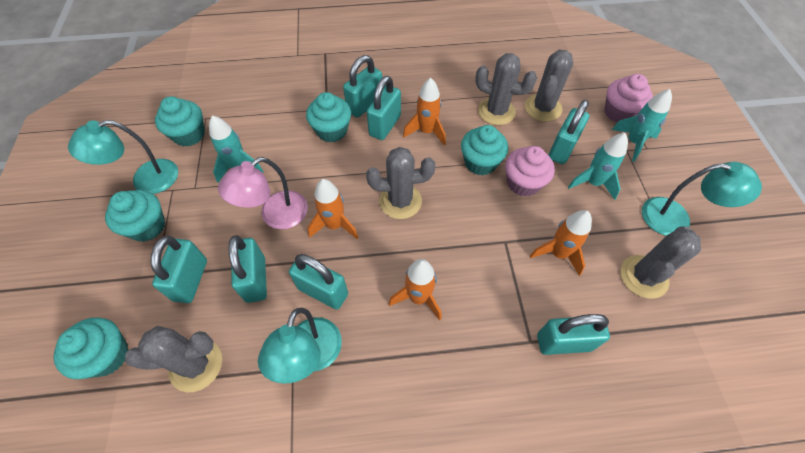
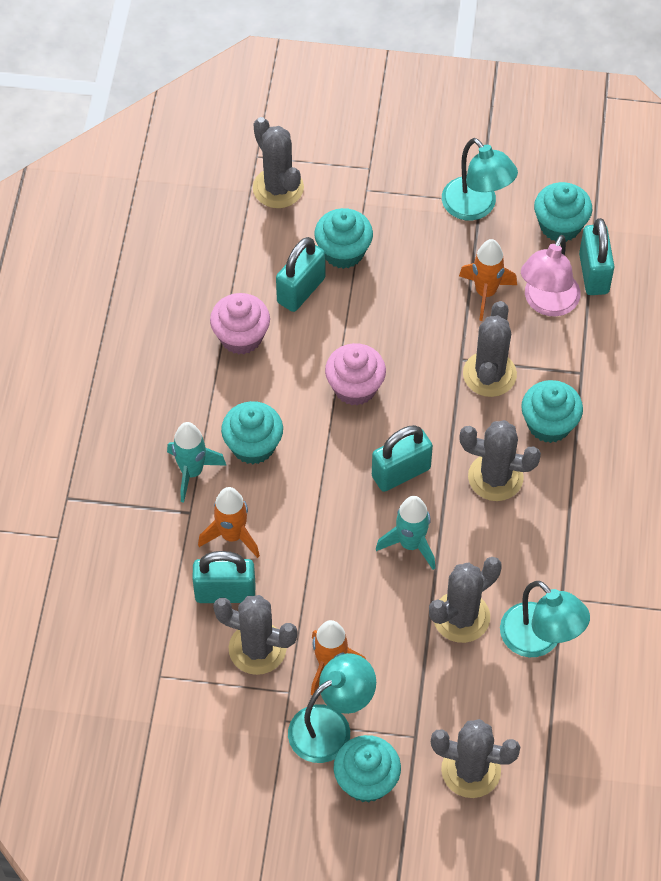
grey cactus: [125,326,222,392] [366,147,435,219] [475,53,537,125] [525,50,573,122] [620,226,701,299] = 5 -> [213,595,298,675] [253,117,304,208] [429,557,502,643] [431,719,520,798] [459,420,541,501] [463,301,517,397] = 6
orange rocket: [308,179,359,239] [389,259,442,321] [403,78,446,146] [530,210,592,276] = 4 -> [198,487,260,558] [311,620,366,695] [459,239,517,321] = 3
turquoise padlock: [150,236,207,303] [228,235,267,303] [289,254,348,309] [343,55,382,118] [367,76,401,140] [537,314,610,355] [548,100,590,164] = 7 -> [192,551,255,603] [276,237,325,312] [372,425,433,492] [579,218,614,295] = 4
turquoise rocket: [209,115,264,183] [568,133,628,200] [612,89,672,162] = 3 -> [167,422,226,503] [376,496,435,570] = 2

